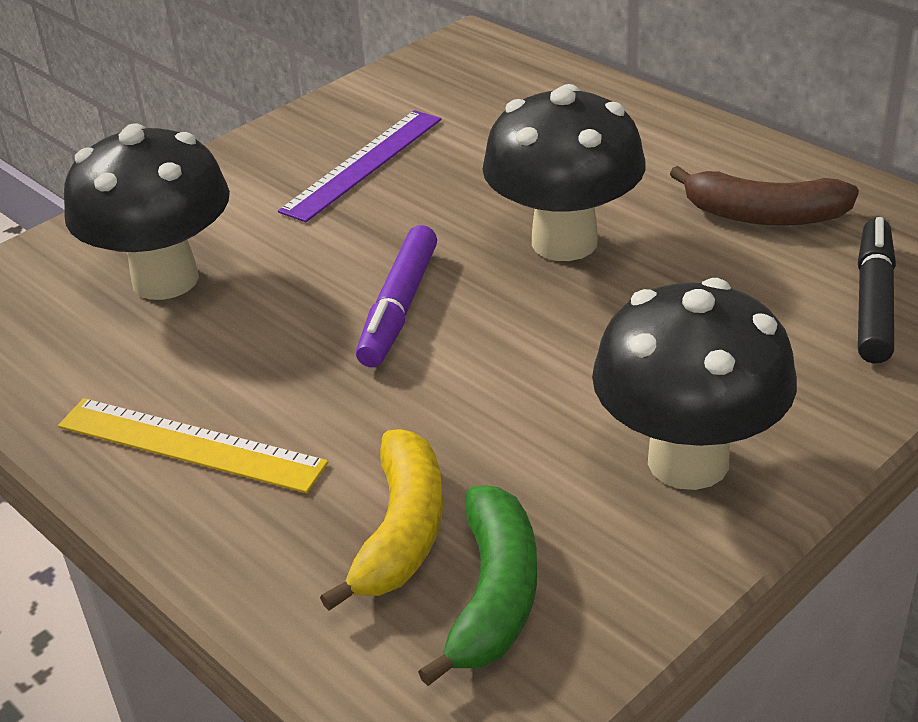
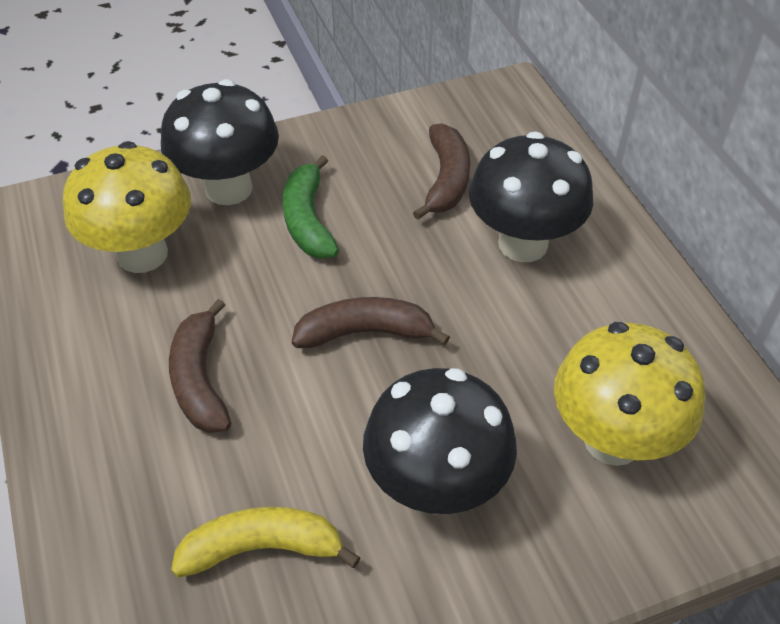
black marker: [858,217,896,363] = 1 -> none = 0
brown banana: [670,166,859,226] = 1 -> [169,299,231,433] [292,297,450,348] [413,123,470,220] = 3
purple marker: [356,225,437,367] = 1 -> none = 0
purple ruler: [278,110,441,222] = 1 -> none = 0
yellow mushroom: none = 0 -> [63,141,191,273] [554,322,705,466] = 2
yellow ruler: [58,398,328,493] = 1 -> none = 0

